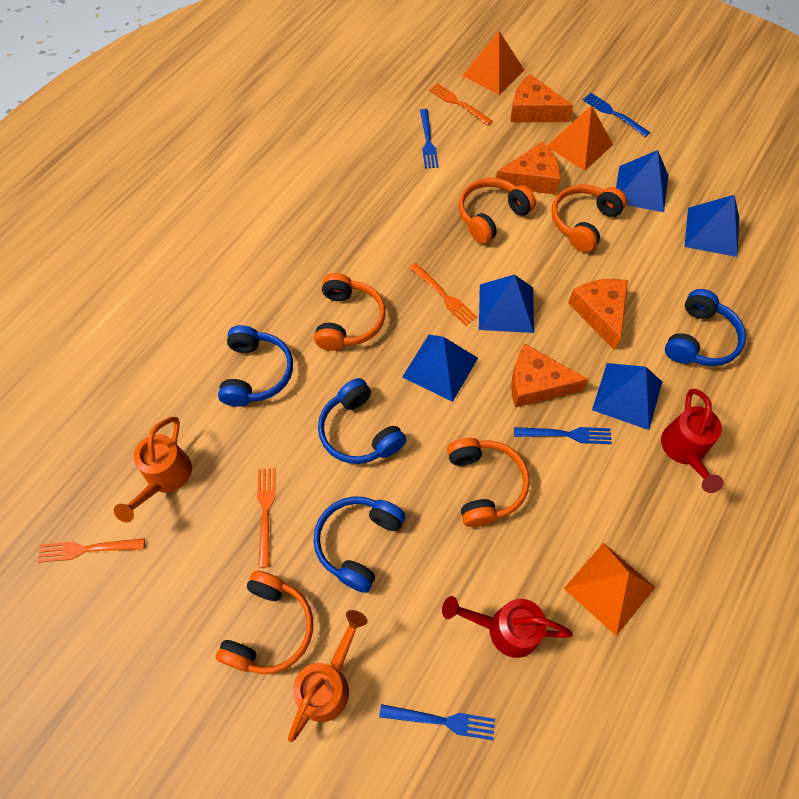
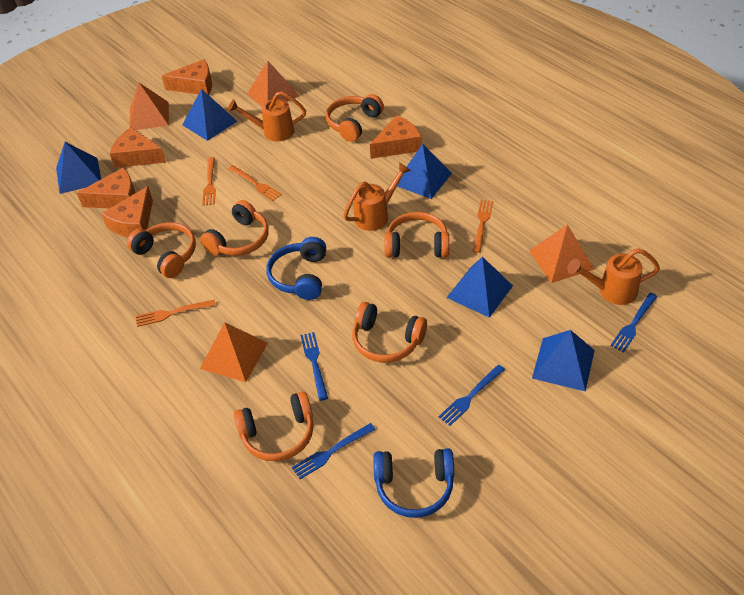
blue headphones: [218,325,293,407] [313,496,406,593] [318,378,406,464] [665,289,746,366] = 4 -> [267,237,326,300] [373,448,454,518] = 2
orange cheese: [496,142,560,195] [511,74,573,122] [511,344,589,407] [568,279,628,351] = 4 -> [77,167,135,208] [101,186,153,237] [110,128,166,168] [162,59,212,95] [370,115,422,159] = 5
orange headphones: [216,571,313,674] [314,273,386,351] [447,438,530,527] [459,178,536,244] [551,185,627,252] = 5 -> [127,222,196,278] [200,200,269,256] [234,391,314,461] [326,94,384,142] [352,302,427,363] [384,212,449,258] = 6
orange pyramid: [462,31,524,95] [547,105,613,171] [564,543,656,636] = 3 -> [129,83,169,130] [200,322,268,382] [247,60,300,106] [530,224,594,283] = 4
orange watering can: [114,417,192,522] [288,610,368,742] = 2 -> [228,91,306,141] [343,163,411,231] [567,248,660,305] = 3
red watering can: [442,596,573,658] [661,389,724,493] = 2 -> none = 0

